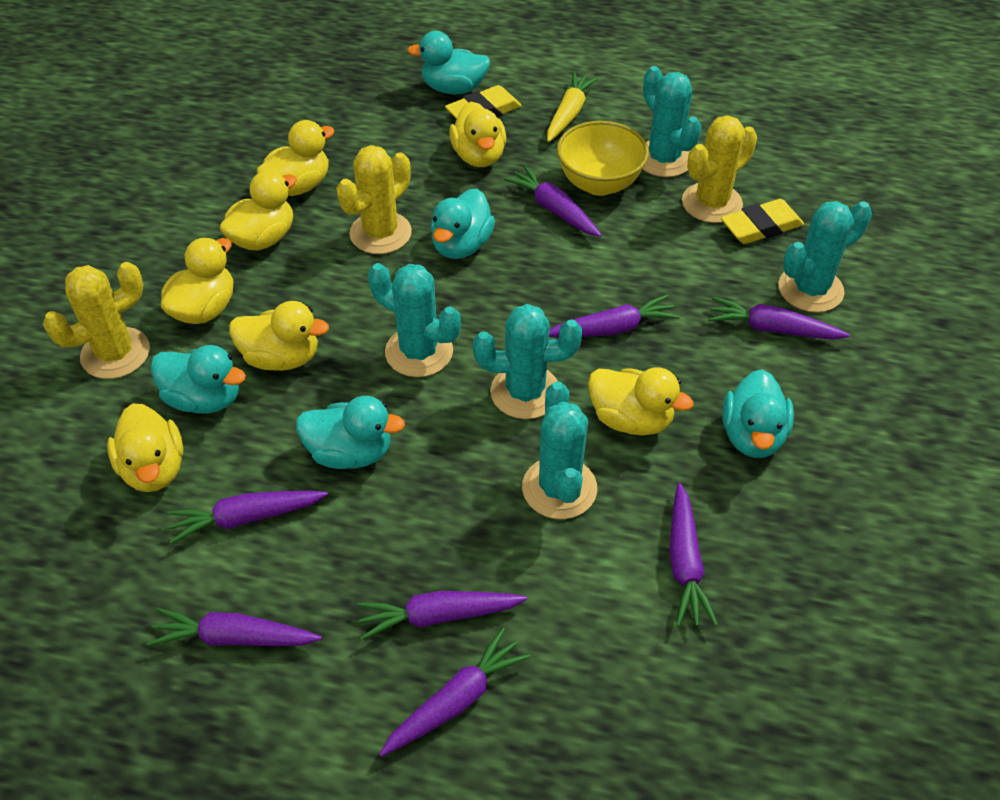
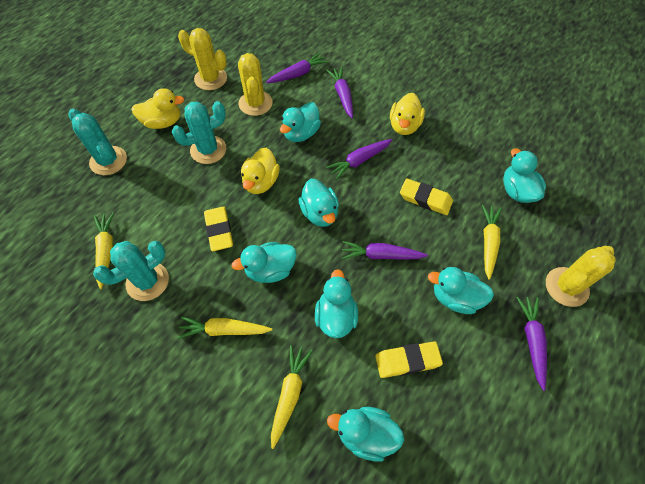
purple carrot: [147,608,322,646] [167,491,328,544] [357,591,527,640] [379,628,531,757] [504,166,602,237] [549,294,680,338] [669,483,718,626] [708,297,850,340] = 8 -> [266,53,329,83] [326,67,353,118] [326,139,392,180] [342,241,428,260] [516,297,547,391] = 5
turquoise cactus: [368,263,461,377] [473,304,582,419] [522,381,597,519] [643,66,702,177] [778,201,872,312] = 5 -> [68,109,127,175] [93,241,169,301] [172,101,226,164] = 3
turquoise duck: [150,345,246,414] [296,396,405,469] [407,31,491,94] [431,188,495,259] [722,369,794,458] = 5 -> [232,242,297,283] [280,102,321,142] [299,179,339,227] [315,269,358,338] [327,407,404,462] [428,267,494,314] [503,148,546,203] = 7
yellow bowl: [557,121,649,196] = 1 -> none = 0
yellow carrot: [547,72,599,142] = 1 -> [94,212,114,289] [177,317,273,339] [271,345,312,449] [482,205,502,280] = 4
yellow duck: [107,403,183,492] [161,238,234,324] [219,170,297,251] [229,301,329,371] [257,120,335,196] [449,102,506,167] [588,367,694,435] = 7 -> [131,88,184,129] [241,148,280,194] [390,93,425,135] = 3
yellow eraser: [445,85,522,119] [721,199,804,244] = 2 -> [204,206,233,251] [375,342,443,378] [400,178,453,215] = 3

